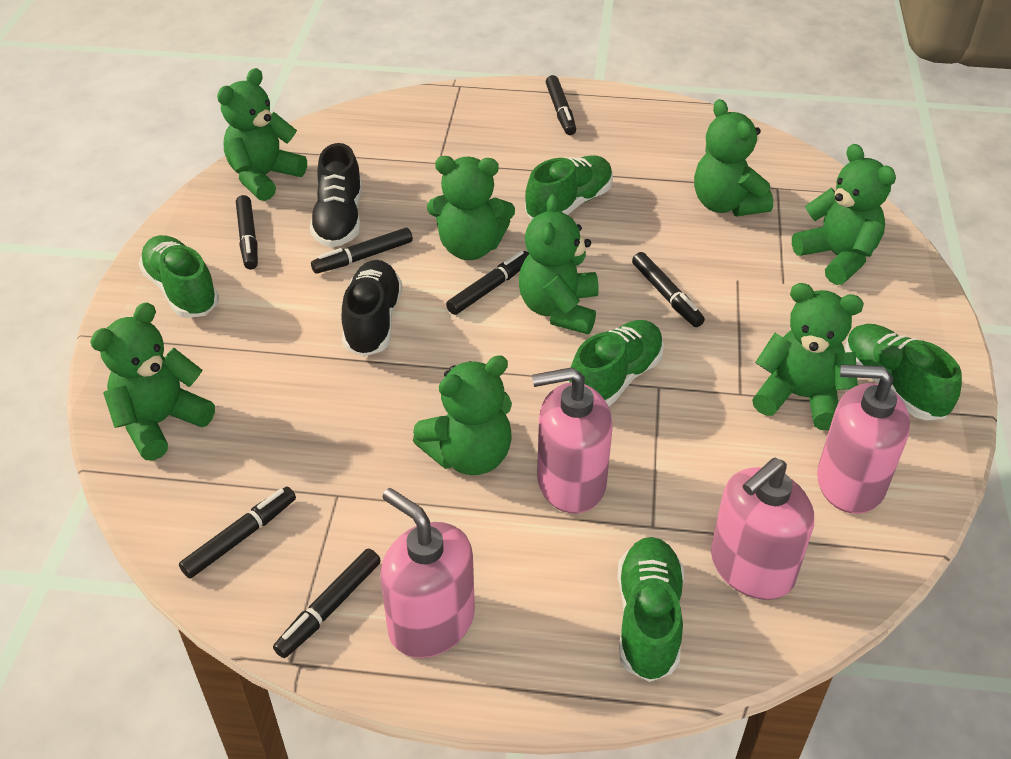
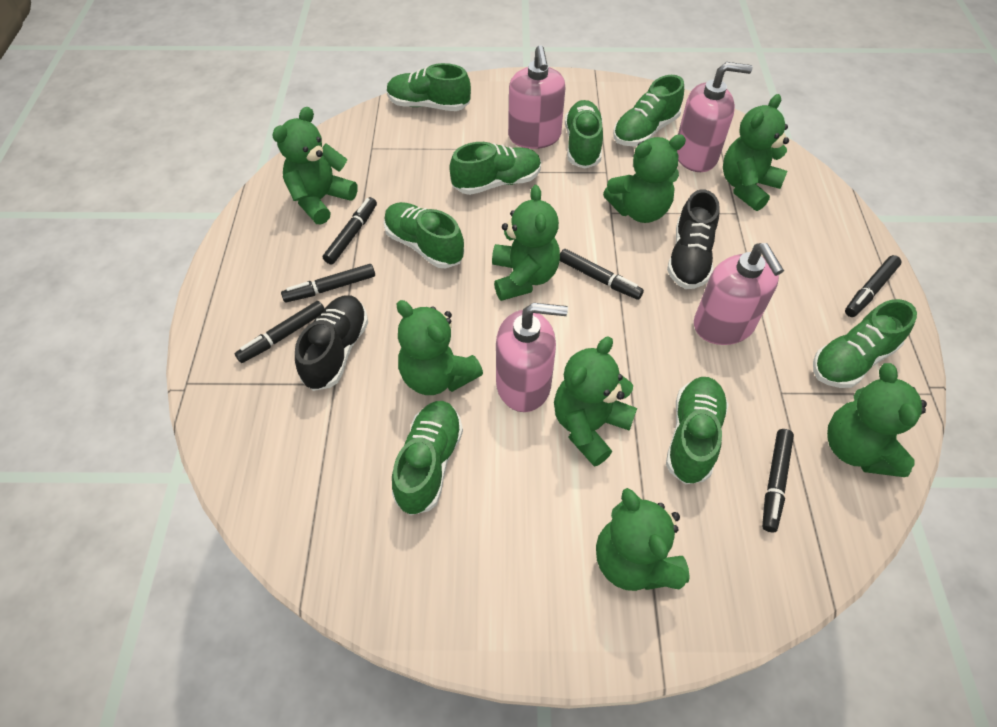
black marker: [179,487,296,578] [236,195,258,269] [273,549,381,658] [311,228,413,274] [446,251,529,315] [546,75,576,135] [632,252,705,327] = 7 -> [235,301,325,363] [281,264,375,302] [323,197,377,265] [560,249,644,300] [762,429,794,532] [845,255,901,317] = 6
green shoe: [139,235,219,318] [525,155,613,220] [568,320,664,406] [617,537,684,682] [844,324,962,420] = 5 -> [384,202,464,268] [387,63,471,111] [392,401,463,515] [449,142,541,195] [565,100,603,169] [613,75,684,146] [666,377,729,484] [813,299,917,388] = 8

